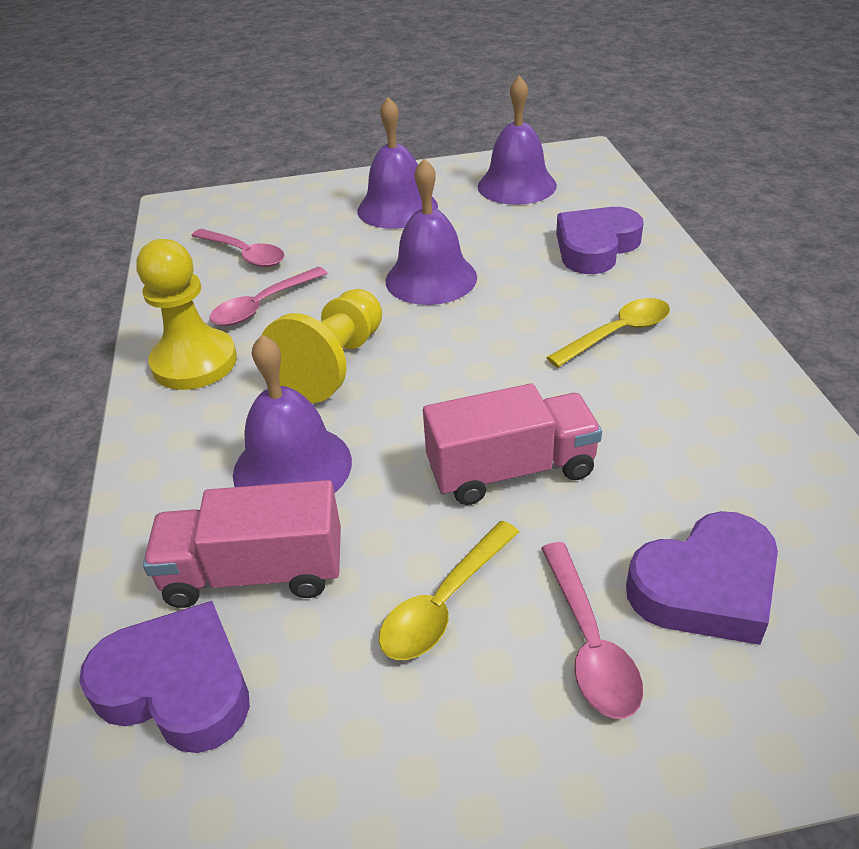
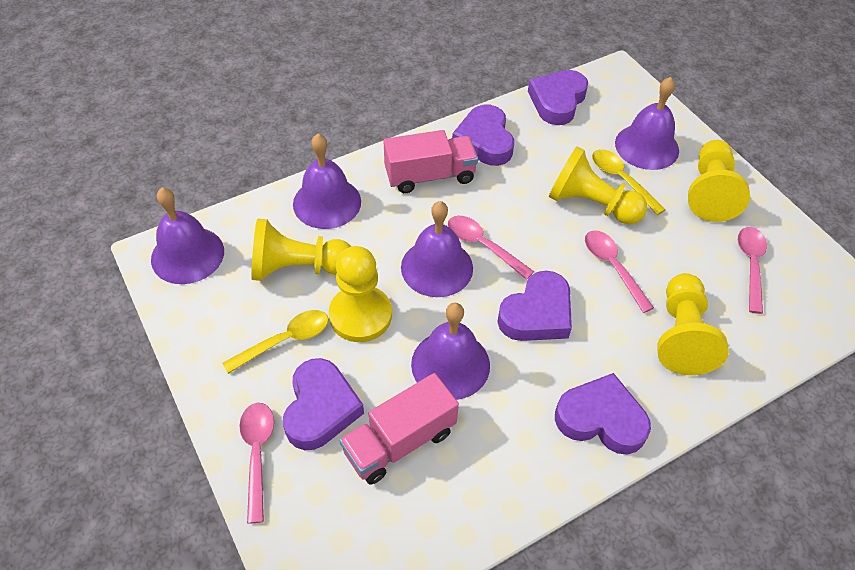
pink spoon: [191,229,285,267] [210,267,328,326] [541,542,643,719] = 3 -> [239,403,274,524] [448,216,534,280] [585,230,654,313] [738,227,767,314] = 4
purple bell: [233,335,352,494] [357,97,438,229] [385,159,477,305] [478,75,557,205] = 4 -> [151,187,224,284] [293,134,361,229] [401,201,473,297] [411,303,490,400] [615,77,679,170] = 5
purple heart: [79,601,250,753] [556,207,644,274] [626,511,778,645] = 3 -> [283,358,364,450] [452,105,514,166] [497,271,572,341] [528,70,588,125] [555,373,651,455] = 5
yellow pawn: [136,239,237,390] [262,289,382,403] = 2 -> [251,218,351,281] [329,246,392,342] [549,146,647,224] [657,273,729,375] [688,140,750,222] = 5

